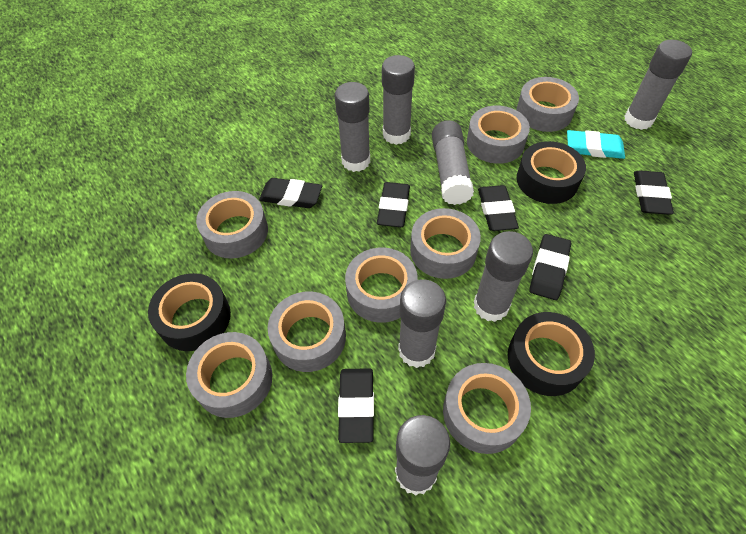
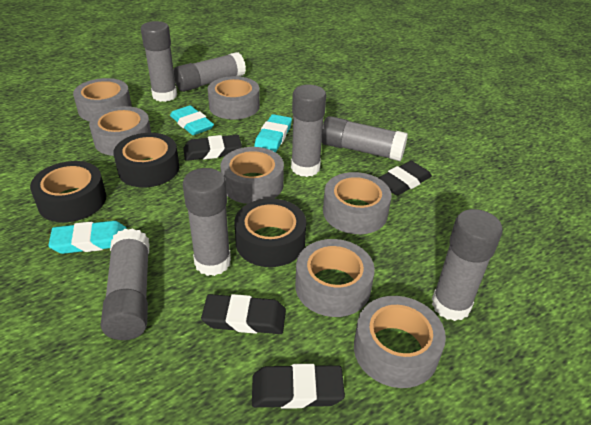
black eraser: [259,178,322,208] [338,368,374,443] [377,182,410,227] [478,185,519,231] [529,234,571,300] [634,170,674,215] = 6 -> [183,135,242,161] [201,294,286,334] [252,364,345,409] [378,161,432,196] = 4
grey tape: [186,332,272,418] [196,191,268,258] [268,291,346,372] [345,248,418,323] [410,208,481,279] [443,363,531,454] [467,106,530,164] [516,77,579,132] = 8 -> [73,78,132,121] [89,106,151,156] [207,76,260,120] [220,147,284,204] [295,239,375,317] [323,172,392,234] [354,296,446,388] = 7
turquoise eraser: [567,130,625,159] = 1 -> [48,221,127,254] [170,105,214,135] [254,114,292,152] = 3

